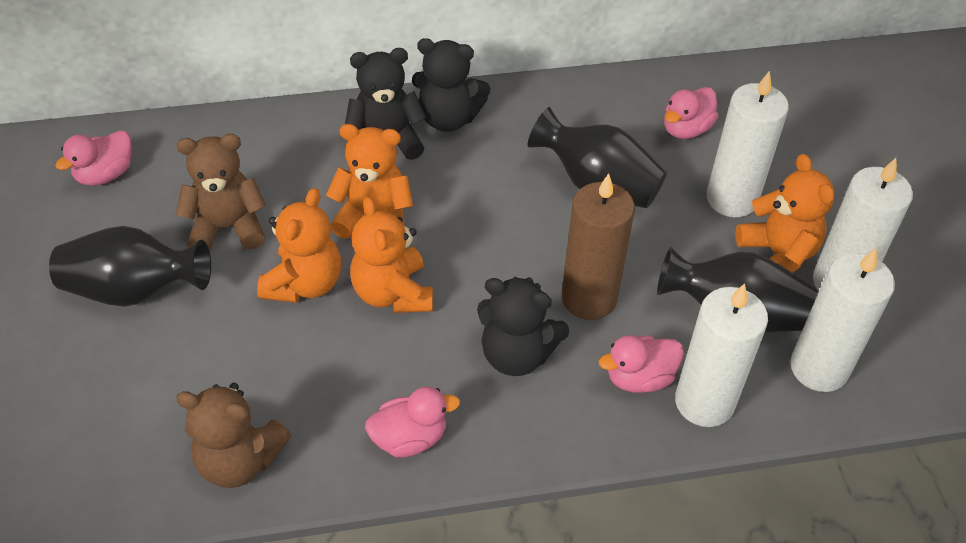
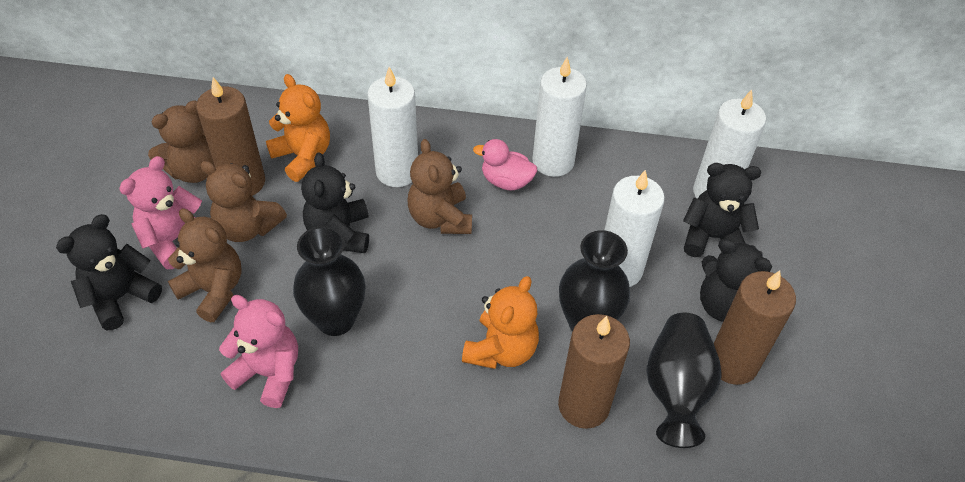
black teddy bear: [345,48,427,160] [412,38,491,132] [477,277,569,376] = 3 -> [56,214,162,330] [301,152,369,253] [683,163,761,257] [700,239,772,322] = 4
brown candle: [561,173,635,320] = 1 -> [196,77,265,196] [558,314,630,429] [714,271,796,385] = 3
brown teddy bear: [176,134,266,251] [176,383,292,488] = 2 -> [148,100,214,183] [168,208,241,322] [200,161,287,242] [407,139,472,234] = 4
orange teddy bear: [257,188,341,303] [326,124,413,239] [350,196,433,313] [735,154,834,273] = 4 -> [266,74,330,182] [462,276,539,369] = 2
pink duck: [55,130,132,186] [365,387,460,457] [599,335,684,393] [664,87,718,139] = 4 -> [473,139,537,190] = 1
pink teddy bear: none = 0 -> [119,156,202,269] [219,295,298,408] = 2

